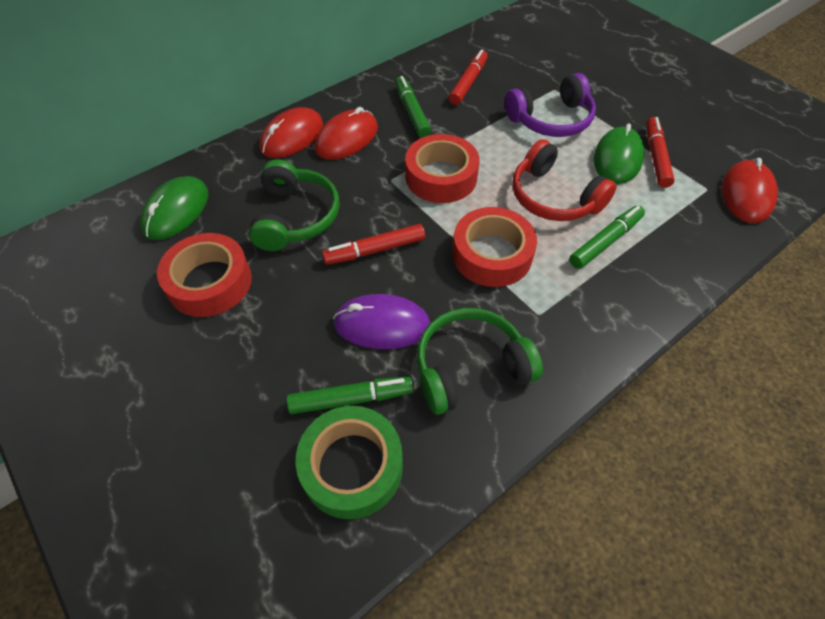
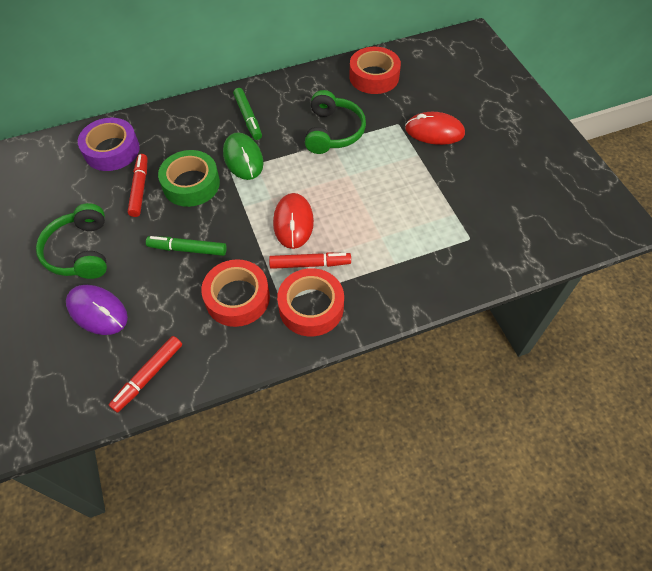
green marker: [287,376,413,414] [395,76,431,138] [569,205,645,269] = 3 -> [146,236,227,256] [233,88,262,140] = 2
green mouse: [140,176,208,240] [594,124,644,184] = 2 -> [223,132,264,180] = 1
purple headphones: [505,73,596,137] = 1 -> none = 0
purple tape: none = 0 -> [78,118,140,171] = 1
red headphones: [512,139,616,221] = 1 -> none = 0
red mouse: [259,107,323,158] [315,107,378,160] [722,158,778,223] = 3 -> [273,193,314,249] [405,112,465,145] = 2

